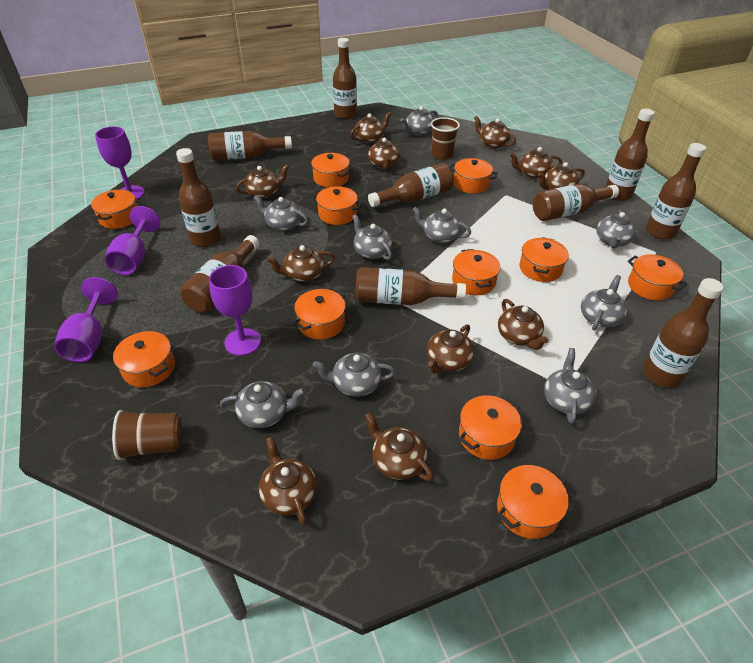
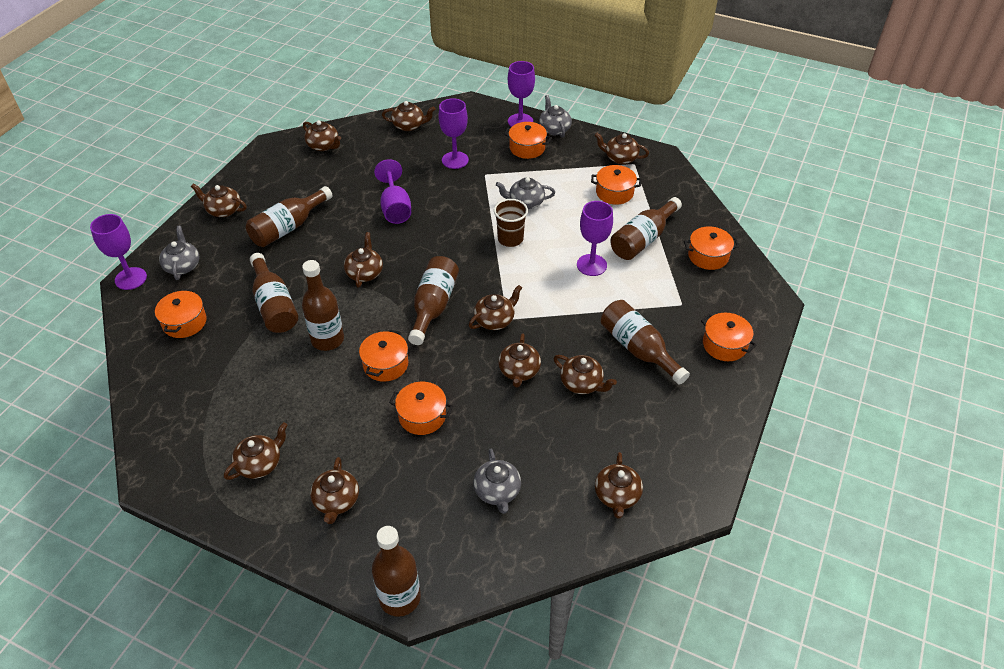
brown bottle: [176,148,221,247] [180,235,259,313] [208,131,292,160] [333,38,357,119] [355,267,466,305] [368,163,454,207] [533,184,619,221] [606,109,655,201] [643,278,723,388] [646,143,706,240] = 10 -> [246,186,333,247] [250,253,298,333] [302,260,344,351] [372,526,421,617] [408,256,459,345] [601,300,690,385] [610,197,682,260] = 7
brown cup: [112,410,182,460] [431,117,460,160] = 2 -> [494,199,528,247] = 1
grey teapot: [220,381,306,428] [253,195,308,231] [313,353,396,397] [352,214,392,260] [400,106,438,136] [412,207,471,243] [544,348,596,424] [581,275,627,330] [597,210,637,248] = 9 -> [159,226,199,280] [473,449,521,514] [496,177,555,209] [539,95,572,137] = 4
orange pot: [91,189,137,229] [113,331,175,387] [294,289,346,340] [311,153,350,187] [312,186,362,225] [450,158,498,194] [452,249,500,296] [459,395,522,460] [497,465,569,539] [520,237,569,282] [628,254,687,300] = 11 -> [155,289,207,338] [359,329,408,382] [389,382,453,435] [504,122,552,159] [591,165,641,205] [684,226,739,270] [701,313,757,361] = 7
purple goblet: [54,277,118,362] [95,126,145,200] [104,206,161,275] [209,265,261,356] = 4 -> [90,214,147,290] [374,159,411,224] [438,98,469,169] [508,61,535,127] [577,201,613,276] = 5

